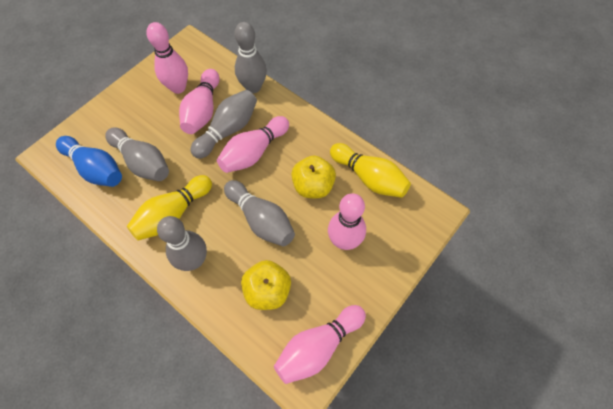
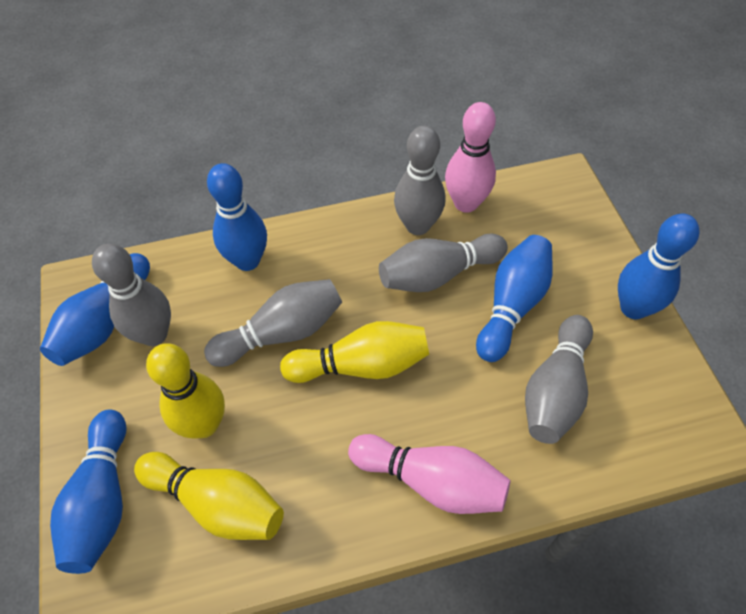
blue bowling pin: [56,136,122,187] = 1 -> [40,253,150,366] [50,409,127,574] [207,163,267,271] [476,235,553,362] [618,214,700,319] = 5
pink bowling pin: [146,22,188,94] [179,69,219,134] [217,116,289,173] [274,305,366,384] [328,193,366,250] = 5 -> [348,434,511,514] [445,102,496,213] = 2
yellow apple: [241,260,291,310] [291,155,336,198] = 2 -> none = 0
yellow bowling pin: [127,175,212,241] [330,143,411,198] = 2 -> [134,452,284,540] [146,343,225,439] [280,321,429,383] = 3

